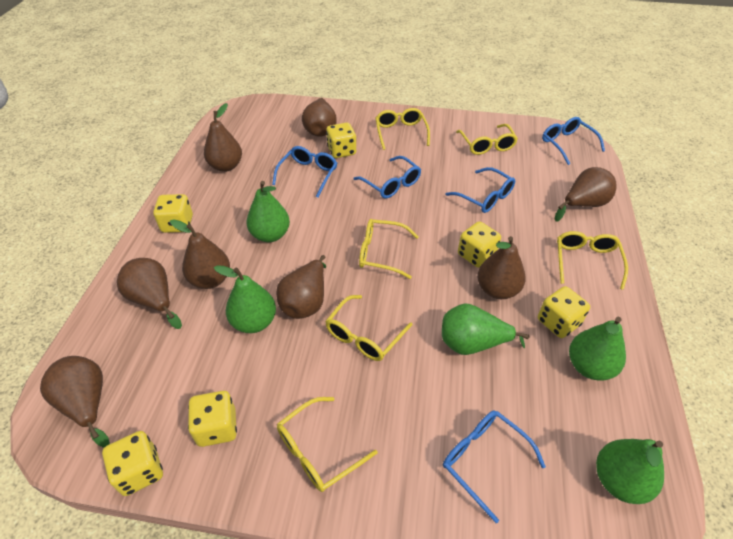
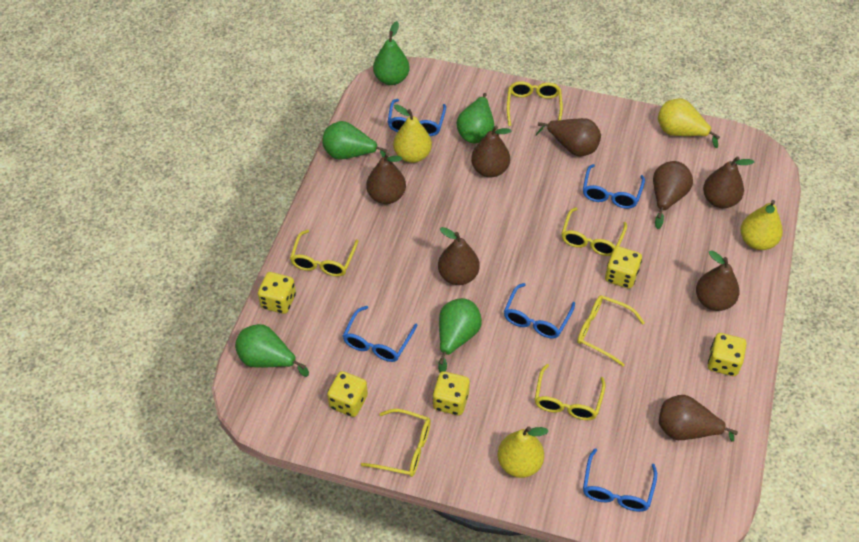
yellow dice: [102,431,163,496] [153,194,193,233] [188,391,237,447] [326,123,356,158] [458,221,501,268] [538,286,590,338] = 6 -> [258,272,296,314] [327,371,368,417] [433,371,470,416] [605,246,642,289] [708,333,747,376] = 5
yellow pear: none = 0 -> [393,104,432,163] [498,426,549,478] [658,98,720,148] [740,200,783,250] = 4

